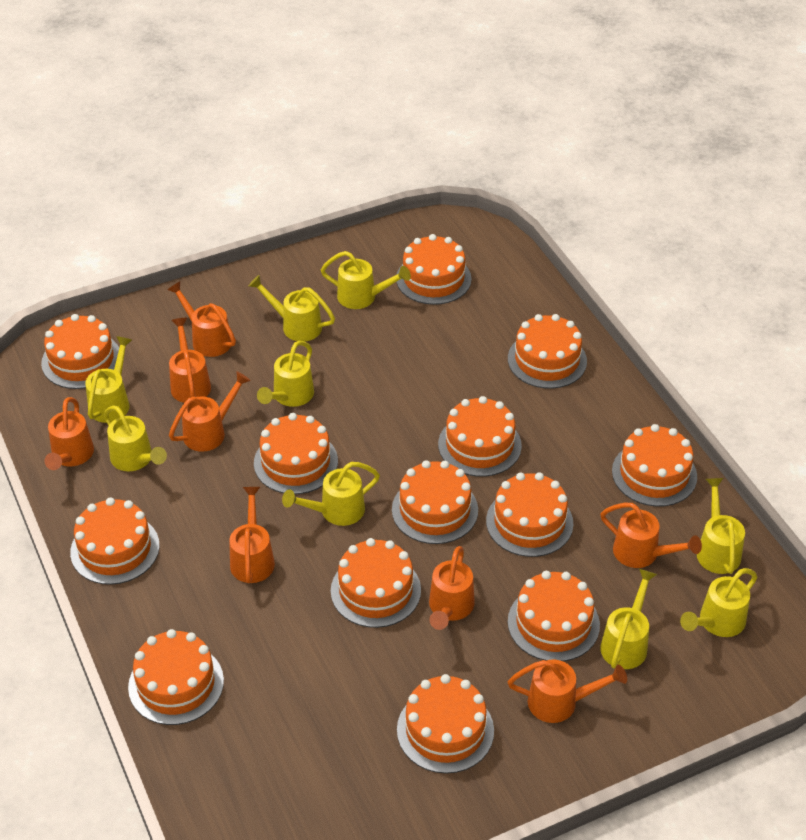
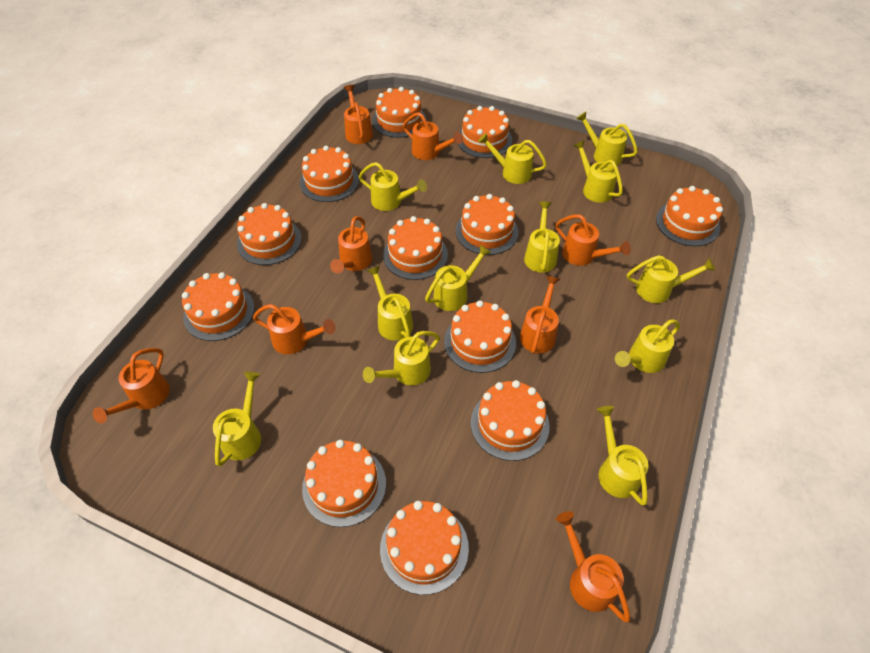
orange cake: [41,314,119,389] [70,498,160,585] [128,629,224,725] [254,413,338,494] [331,538,421,628] [392,460,478,544] [397,234,471,305] [397,674,494,774] [438,396,522,477] [486,472,573,557] [508,314,587,389] [508,571,600,661] [612,424,697,507] = 13 -> [182,272,255,341] [237,203,302,265] [300,146,359,202] [302,440,386,527] [372,87,426,138] [380,501,469,595] [383,216,448,280] [444,300,516,373] [455,194,518,255] [458,106,512,158] [471,380,550,461] [656,186,723,246] = 12
yellow watering can: [85,336,132,423] [104,405,167,471] [249,275,335,342] [257,341,314,407] [282,462,380,526] [321,251,411,309] [600,569,657,669] [680,568,757,637] [697,478,745,574] = 9 -> [213,372,261,466] [359,162,427,211] [363,331,440,386] [367,266,413,341] [425,245,491,311] [478,133,547,184] [524,202,560,273] [573,140,623,203] [576,112,638,166] [597,406,648,506] [615,319,680,373] [627,255,715,303] = 12

